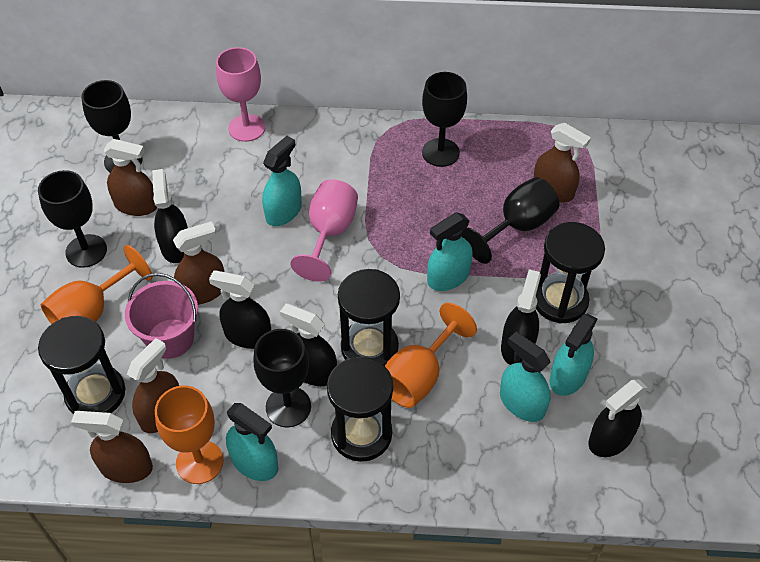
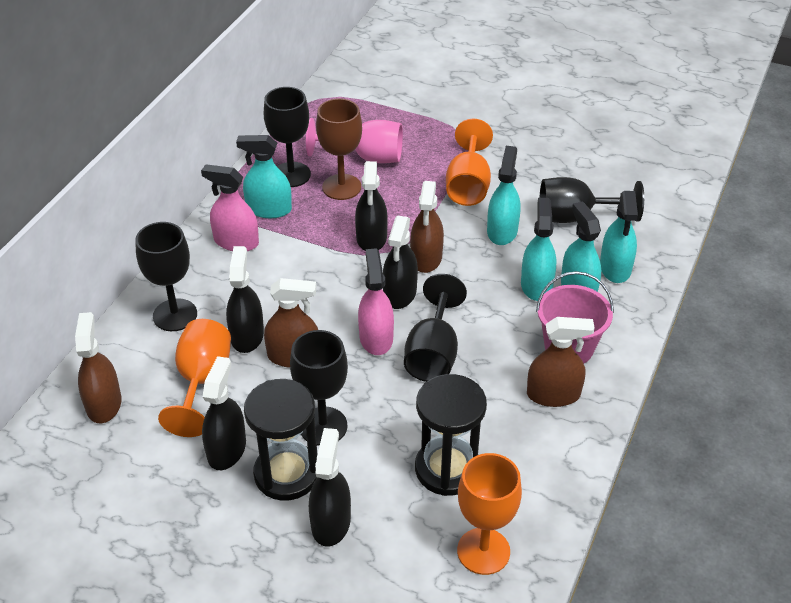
black hourglass: [38,316,125,415] [327,357,393,462] [338,269,400,366] [536,222,605,323] = 4 -> [244,379,318,501] [415,374,487,496] = 2
brown goblet: none = 0 -> [316,98,362,200] = 1
brown spray bottle: [71,411,153,483] [104,139,157,216] [127,338,179,433] [173,221,225,305] [533,123,591,202] = 5 -> [75,312,122,423] [264,278,318,368] [410,181,444,273] [527,317,595,407] = 4
pink goblet: [216,47,265,142] [290,179,358,282] = 2 -> [306,118,403,163] = 1
pink spray bottle: none = 0 -> [201,164,259,251] [358,248,394,355] = 2

